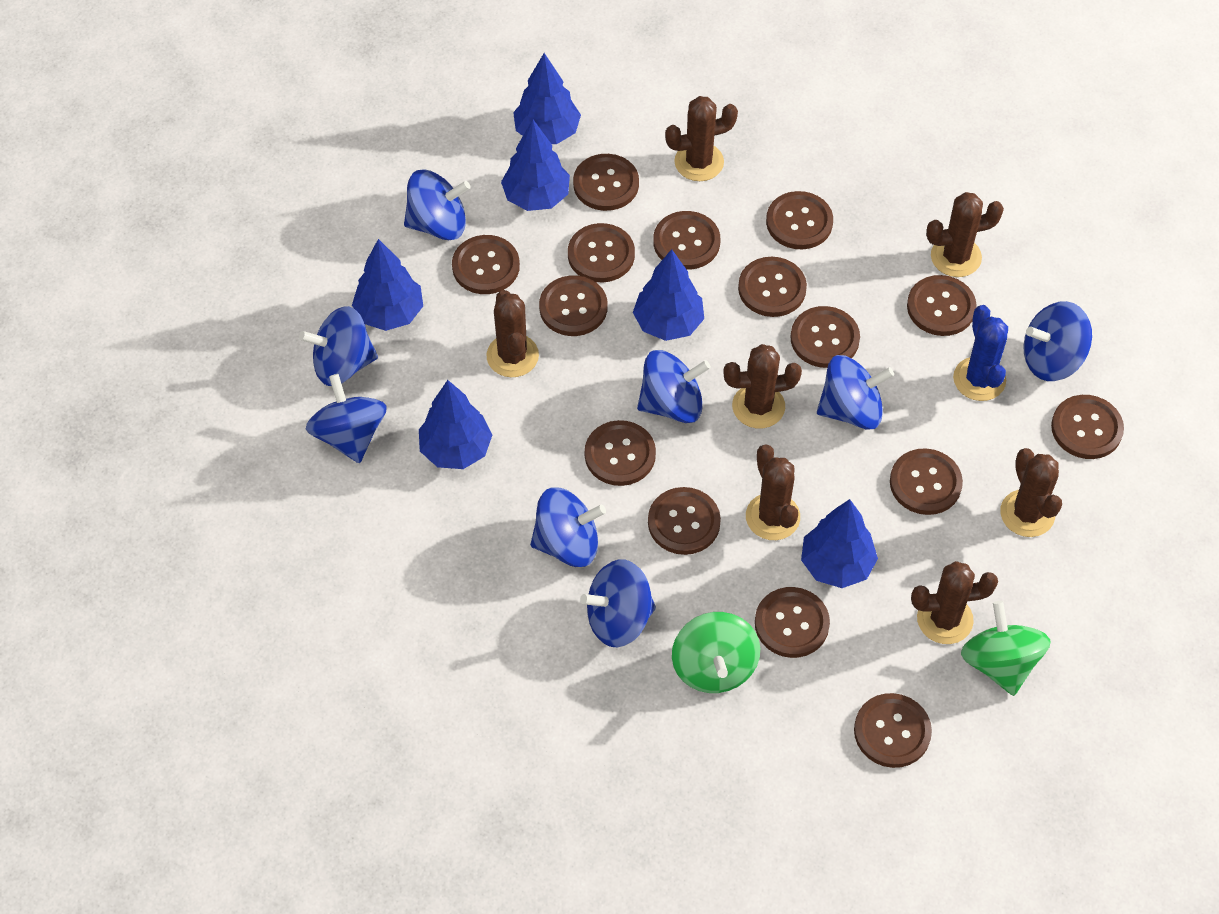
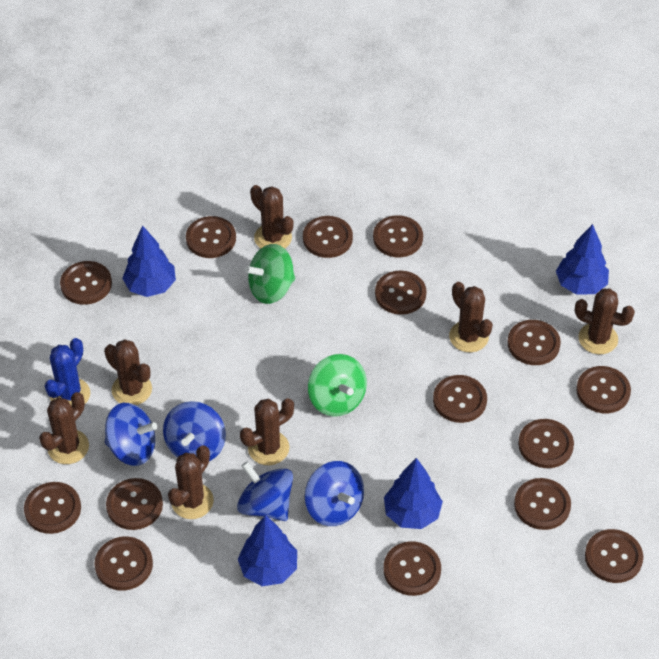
blue spinning top: [299,306,378,386] [306,374,387,463] [404,170,471,240] [530,487,606,567] [580,559,656,647] [637,350,711,423] [817,355,894,429] [1024,301,1092,381] = 8 -> [105,403,157,466] [163,401,226,461] [237,461,293,521] [305,461,364,526] = 4
blue tree: [352,239,423,331] [419,380,492,469] [501,120,570,211] [513,53,581,144] [633,249,704,341] [801,499,878,588] = 6 -> [122,225,176,297] [238,515,297,586] [384,458,443,529] [556,224,609,295] = 4

